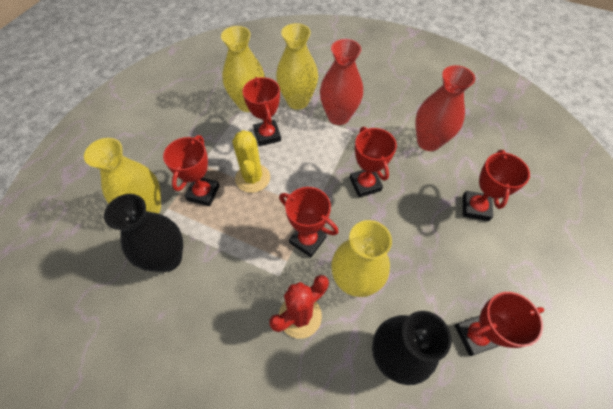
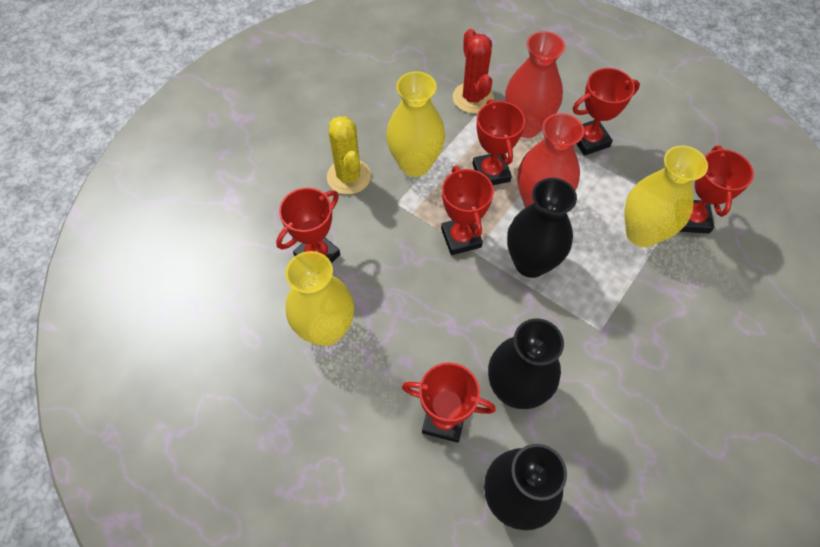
black vase: [104,194,183,272] [372,311,451,385] = 2 -> [484,444,567,530] [488,318,564,409] [507,178,577,278] = 3
yellow vase: [84,138,161,214] [221,26,265,112] [276,23,318,110] [331,220,392,297] = 4 -> [285,251,354,346] [386,71,445,177] [625,145,708,247] = 3

